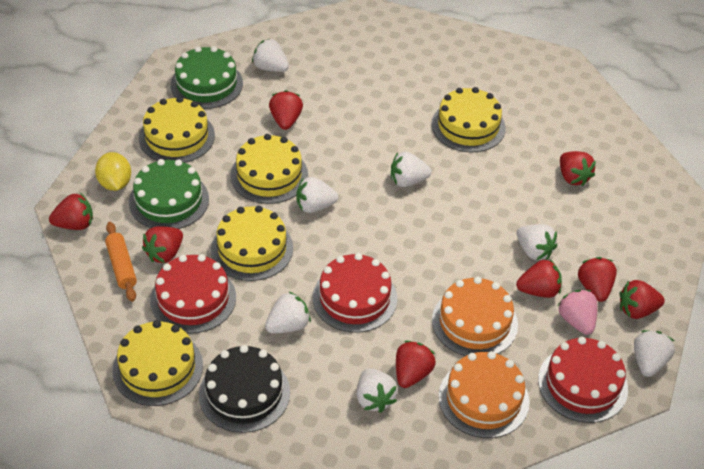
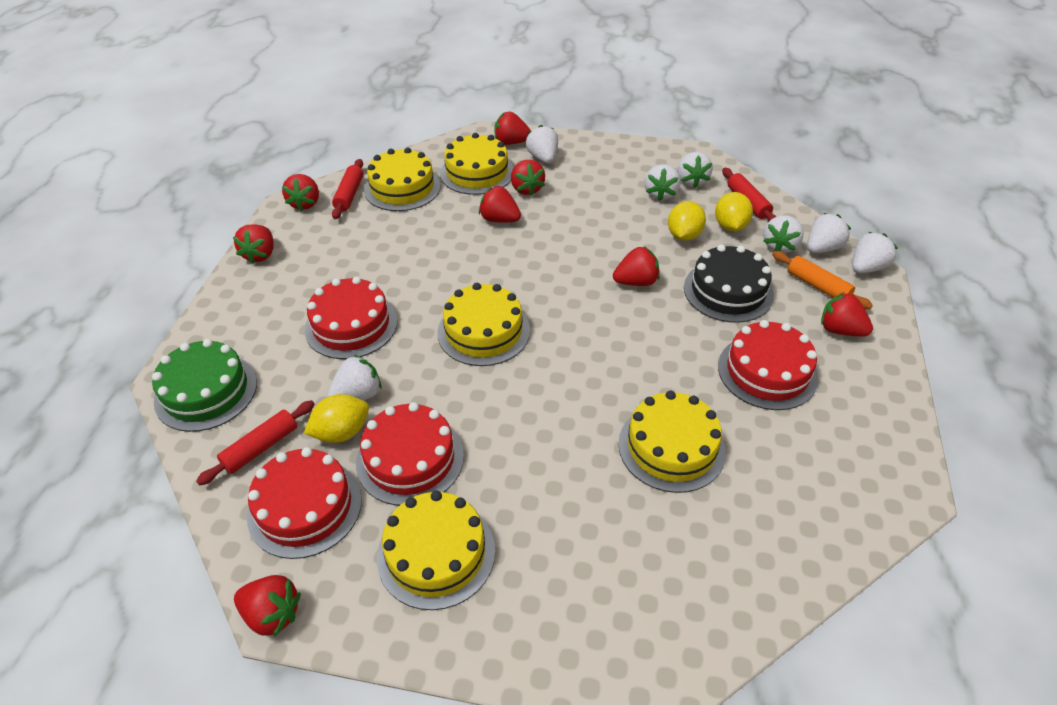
green cake: [129,159,209,229] [171,46,243,109] = 2 -> [152,339,257,432] = 1
orange cake: [432,277,518,356] [439,351,530,438] = 2 -> none = 0
pink strawberry: [558,290,598,335] = 1 -> none = 0
red cake: [150,254,236,334] [313,253,397,333] [538,337,628,423] = 3 -> [247,447,362,559] [305,277,398,359] [356,402,464,506] [718,320,818,410] = 4
red rolling pin: none = 0 -> [196,400,315,485] [332,159,363,219] [722,168,777,221] = 3
yellow lemon: [95,152,131,191] = 1 -> [304,394,369,443] [668,201,706,241] [715,192,753,232] = 3

